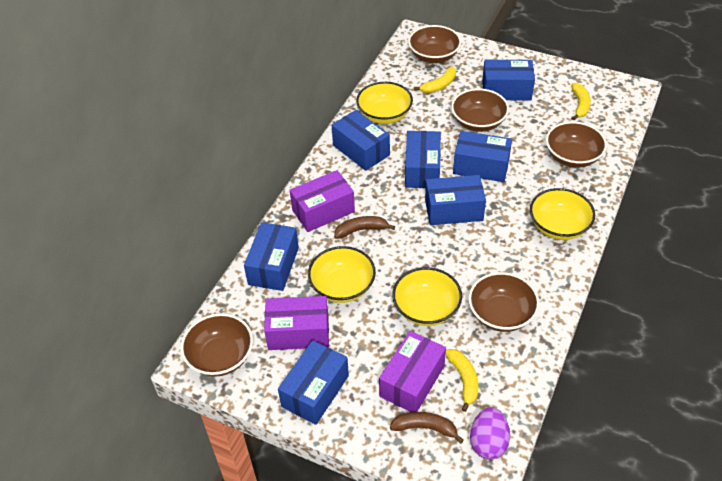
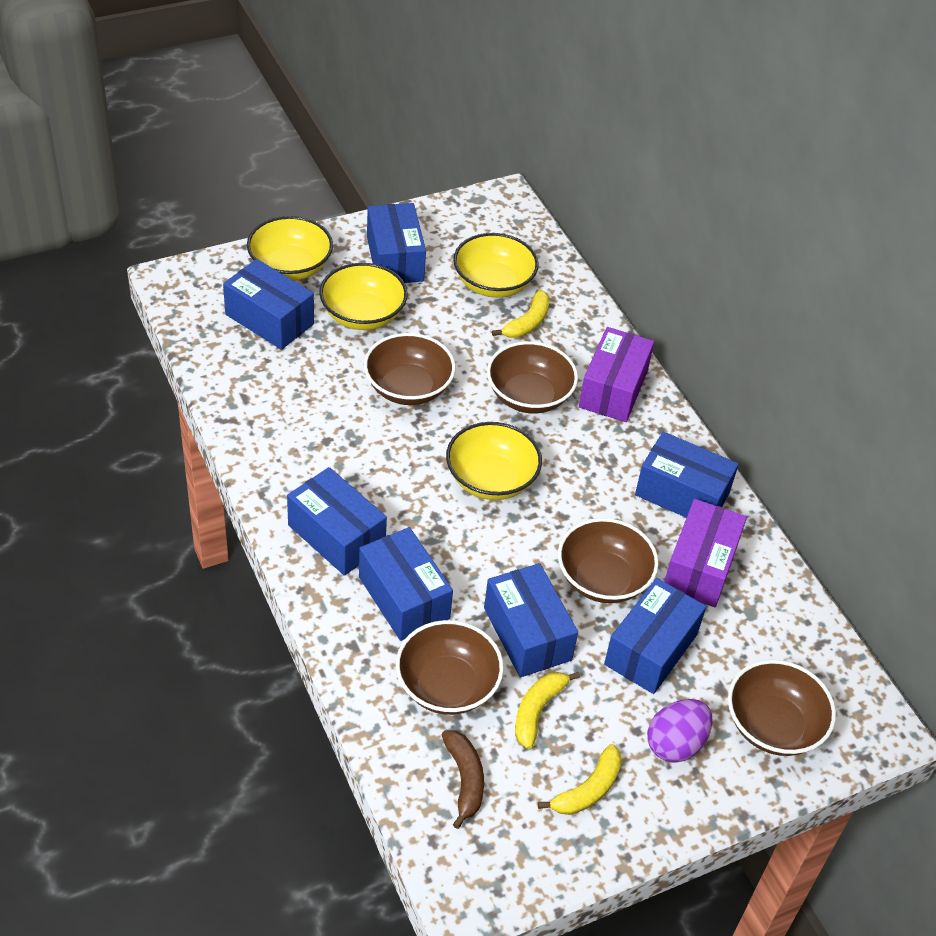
brown banana: [334,216,395,239] [390,412,464,443] = 2 -> [442,730,484,829] = 1
purple box: [264,296,329,350] [290,170,355,232] [379,331,446,412] = 3 -> [579,327,654,422] [664,499,747,607] = 2

